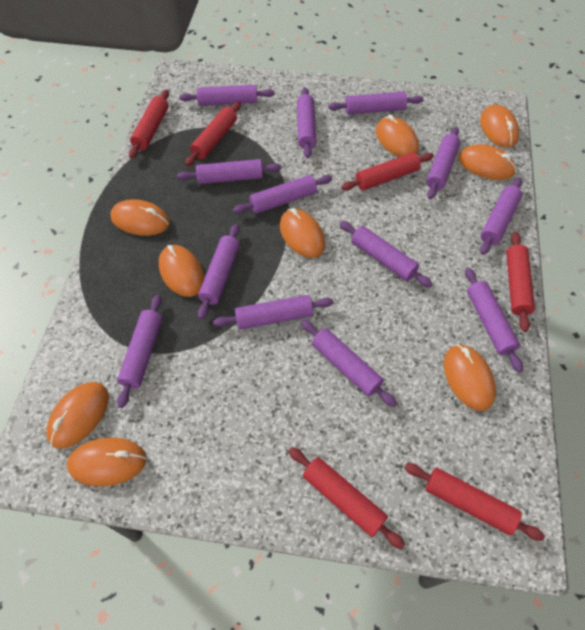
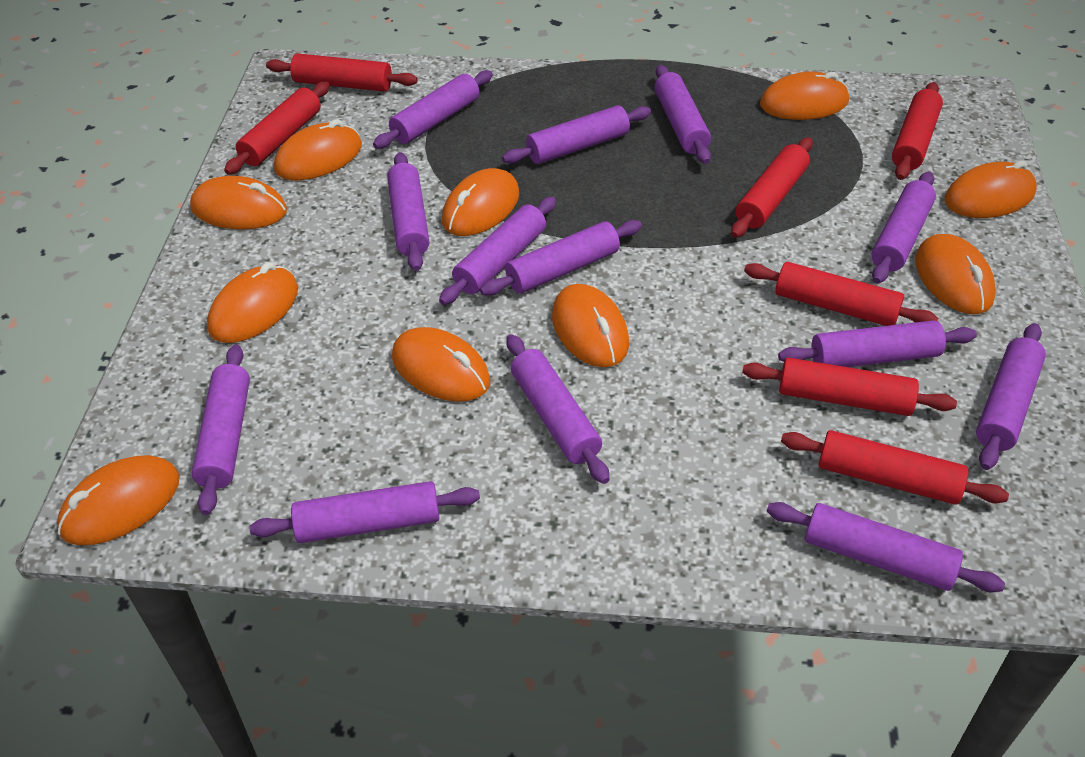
orange mouse: [46,382,109,449] [67,437,147,486] [110,199,170,236] [159,245,204,297] [280,208,325,258] [376,115,419,157] [444,344,496,411] [458,144,516,180] [480,105,519,148] = 9 -> [57,455,180,545] [190,176,287,230] [207,262,298,343] [274,119,362,180] [392,327,490,402] [442,168,519,236] [552,284,629,367] [760,72,849,120] [915,234,996,314] [945,161,1037,218] = 10
red rolling pin: [129,89,169,158] [185,101,241,166] [289,447,405,549] [341,152,434,191] [404,463,545,541] [506,232,535,332] = 6 -> [224,82,330,175] [266,53,418,92] [731,137,813,238] [742,357,957,416] [744,262,938,326] [781,430,1009,505] [892,82,943,180] = 7

